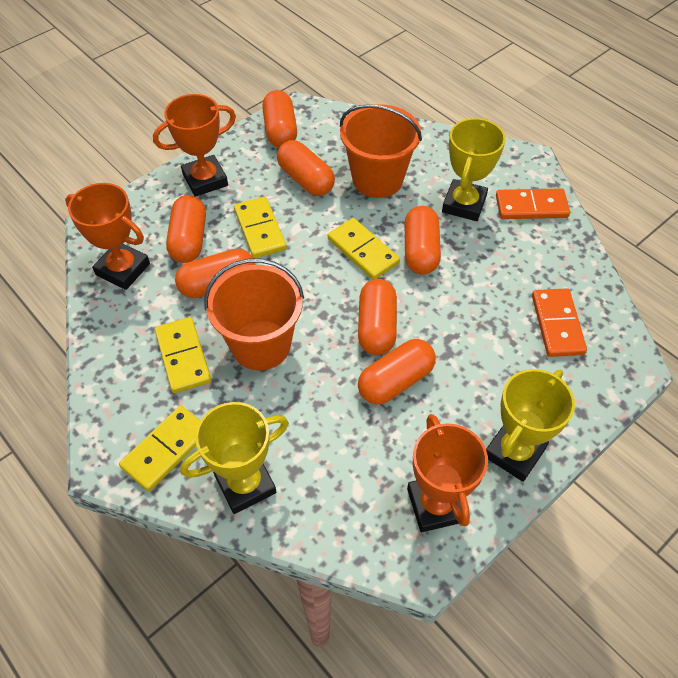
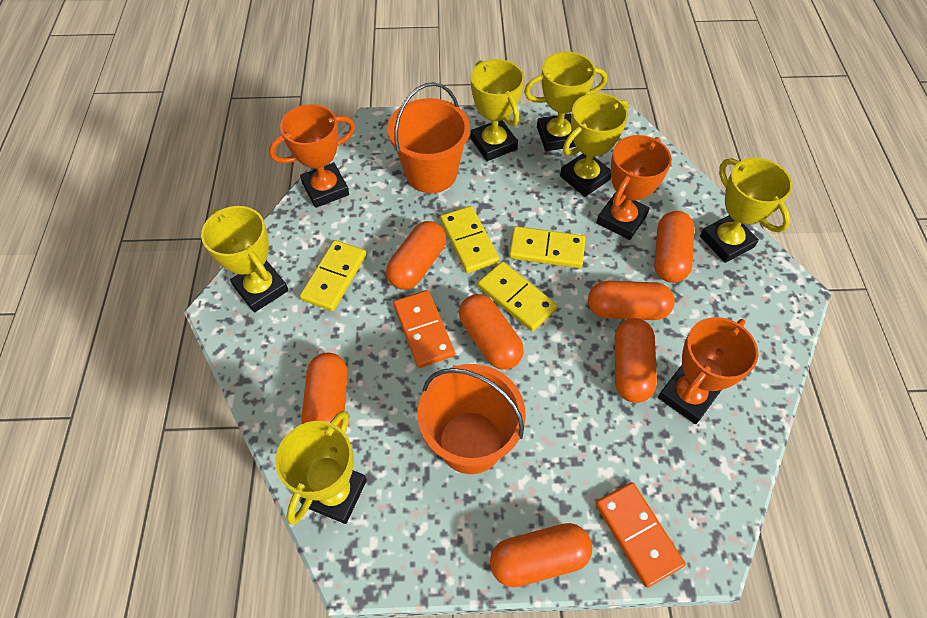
yellow trophy: [180,402,289,514] [442,118,506,221] [486,369,575,482] = 3 -> [201,206,289,312] [275,411,367,525] [471,59,524,161] [524,51,607,151] [560,93,629,197] [700,158,792,263] = 6

